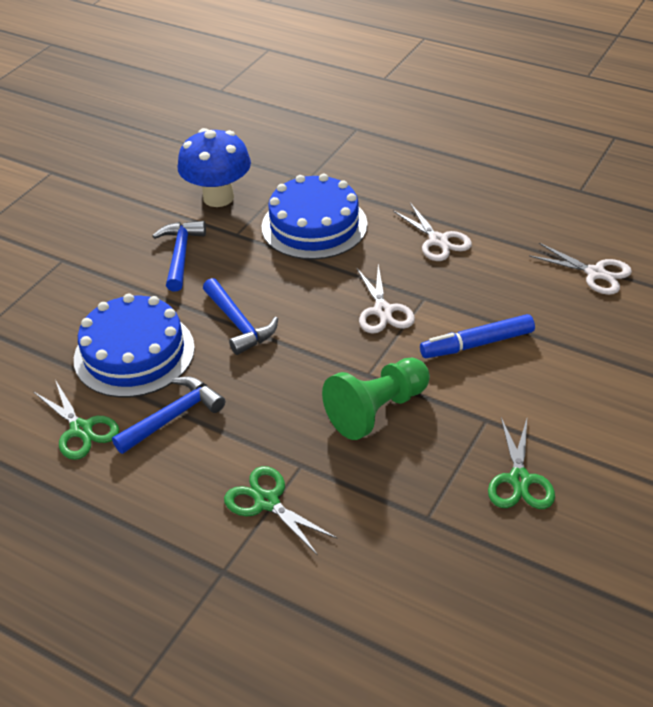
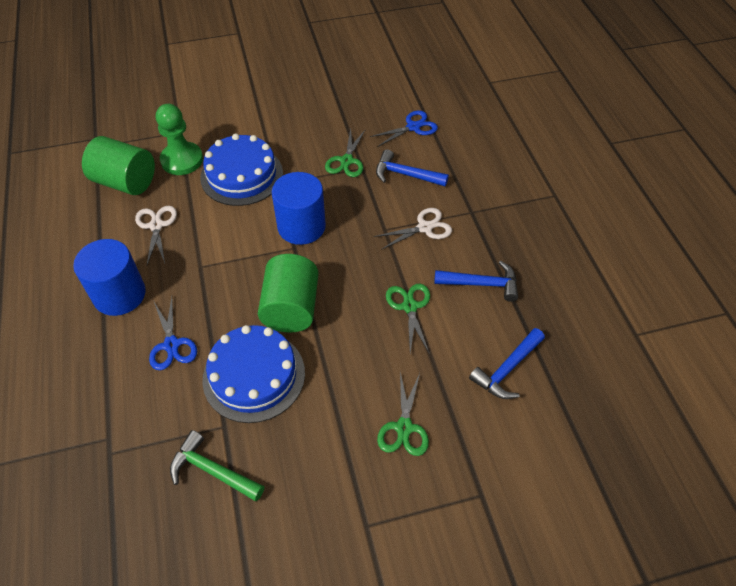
blue cylinder: none = 0 -> [73,239,145,316] [272,172,326,245] = 2
blue marker: [420,314,535,358] = 1 -> none = 0
blue mushroom: [178,128,251,207] = 1 -> none = 0
blue scissors: none = 0 -> [149,297,197,370] [370,110,438,147] = 2
green cylinder: none = 0 -> [82,136,155,195] [258,254,319,333] = 2
green hammer: none = 0 -> [170,430,264,501] = 1
white scissors: [357,264,415,333] [393,203,472,261] [529,243,632,295] = 3 -> [135,206,177,265] [374,208,452,250] = 2

